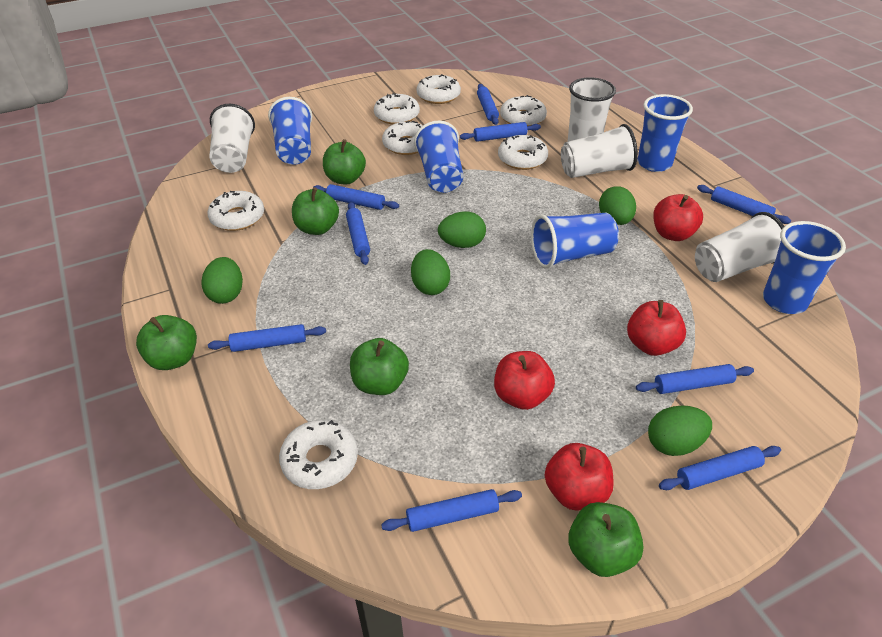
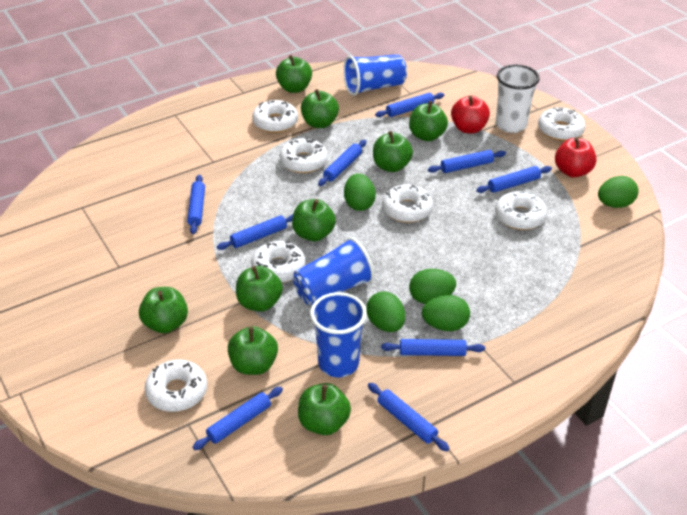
blue cup: [268,97,312,165] [414,121,463,193] [531,213,619,269] [637,94,693,172] [763,221,846,314] = 5 -> [293,237,375,306] [310,292,367,377] [343,54,407,96] = 3
green apple: [136,315,197,370] [292,187,339,235] [323,139,366,184] [350,338,409,395] [568,502,643,577] = 5 -> [139,287,188,333] [228,326,278,375] [236,266,283,312] [276,55,312,93] [292,199,336,241] [298,383,351,435] [301,89,339,128] [373,131,413,172] [409,101,448,141] = 9
red apple: [494,351,555,410] [545,443,614,511] [627,300,686,356] [653,194,703,241] = 4 -> [451,96,490,134] [555,137,597,178] = 2
white cup: [209,104,255,173] [561,124,638,178] [568,77,616,142] [695,212,785,282] = 4 -> [496,65,540,133] = 1

